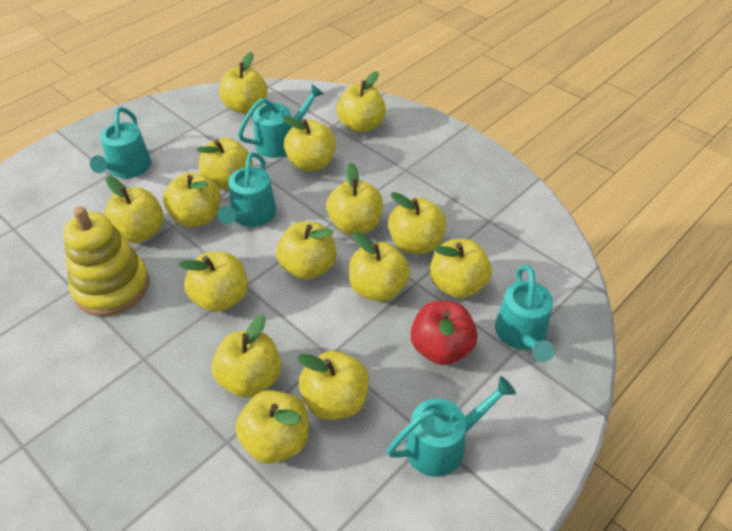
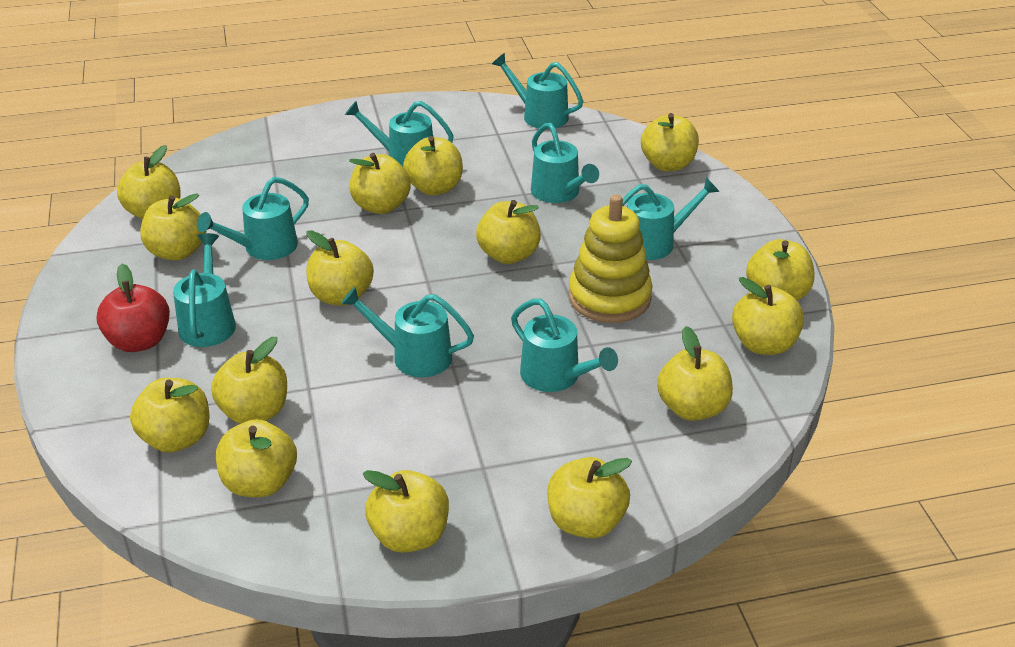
turquoise watering can: [90,107,151,178] [218,152,276,227] [238,84,324,158] [387,376,516,477] [495,265,555,362] = 5 -> [173,233,236,347] [197,177,309,260] [341,287,474,377] [345,101,454,167] [492,53,583,129] [511,299,618,392] [531,123,599,203] [622,177,720,260] = 8

